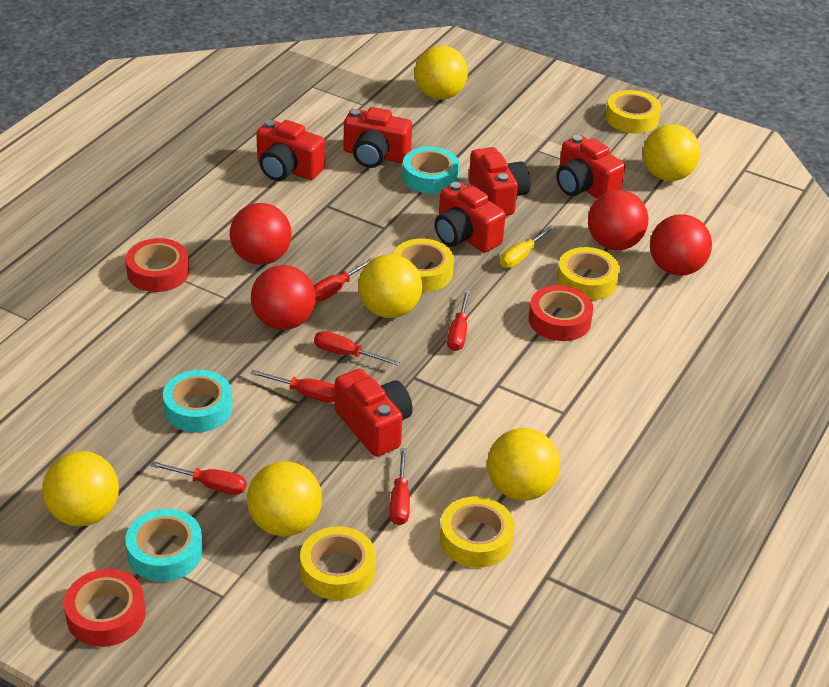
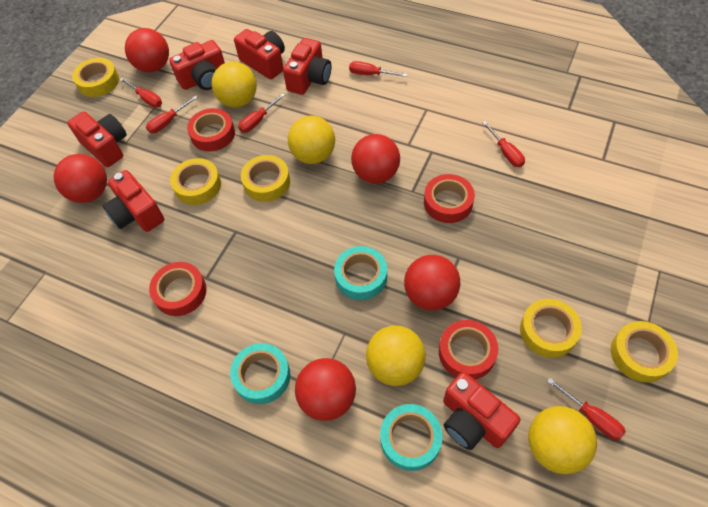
red ball: [230,203,292,265] [251,265,316,330] [588,190,648,250] [650,214,712,276] = 4 -> [54,154,107,203] [125,28,169,72] [295,358,356,421] [351,134,400,184] [404,255,460,310] = 5
red tape: [64,569,146,647] [126,238,189,292] [529,285,593,341] = 3 -> [149,262,207,316] [187,108,235,152] [424,174,475,223] [439,320,498,379] = 4
yellow ball: [42,451,119,527] [247,461,322,537] [358,254,422,318] [415,45,468,100] [487,428,560,501] [643,124,700,181] = 6 -> [211,61,257,108] [288,116,335,164] [366,326,426,386] [528,406,597,474] = 4
yellow screwdriver: [500,225,556,268] = 1 -> none = 0

